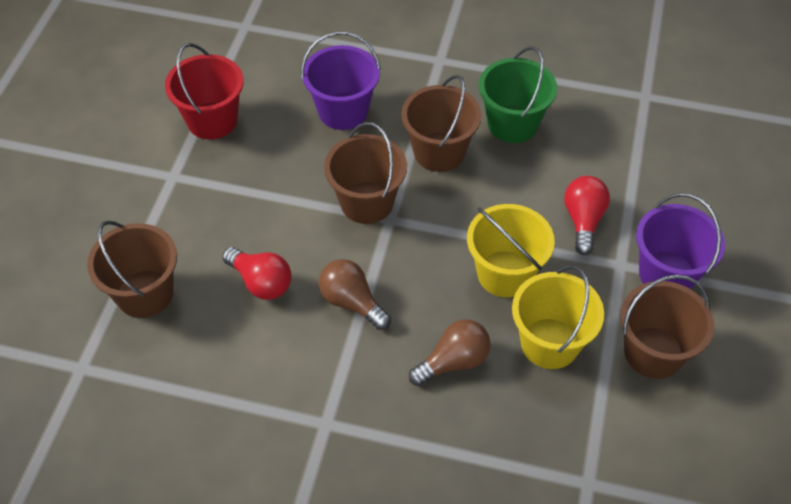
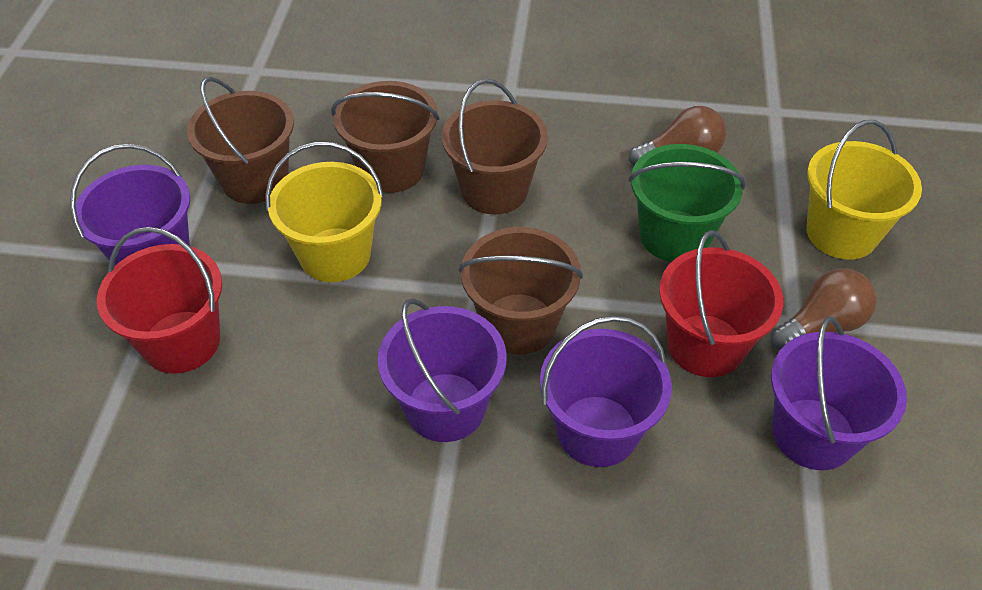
purple bucket: [301,32,381,130] [636,193,725,289] = 2 -> [70,144,190,266] [378,298,507,442] [540,316,672,467] [771,316,907,470] = 4
red bucket: [165,43,243,140] = 1 -> [97,227,222,374] [659,230,783,377] = 2
red light bulb: [222,247,292,300] [564,176,610,255] = 2 -> none = 0

